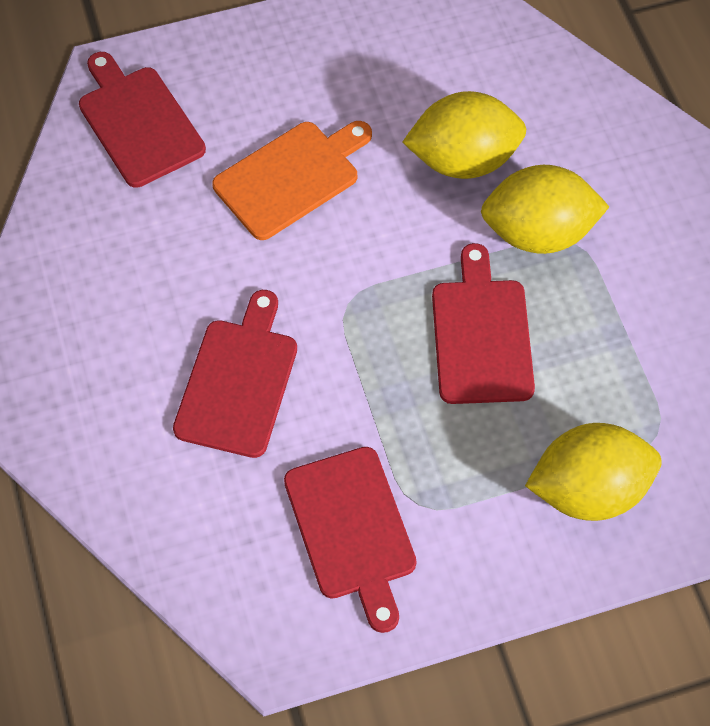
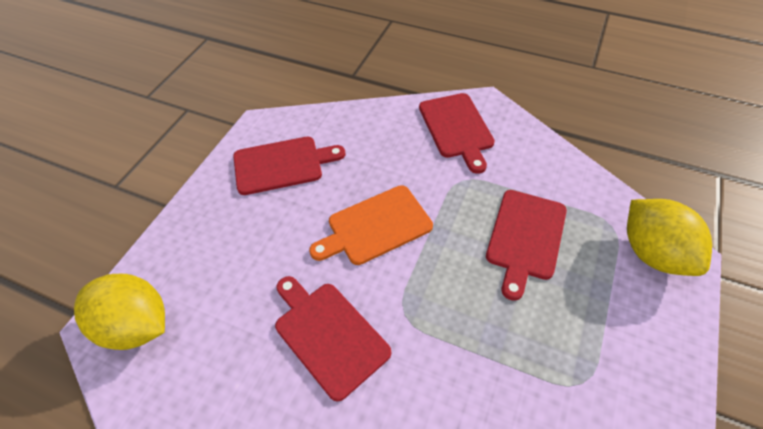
yellow lemon: [402,91,526,179] [481,165,609,254] [525,423,662,521] = 3 -> [74,274,165,350] [627,199,712,276] = 2

